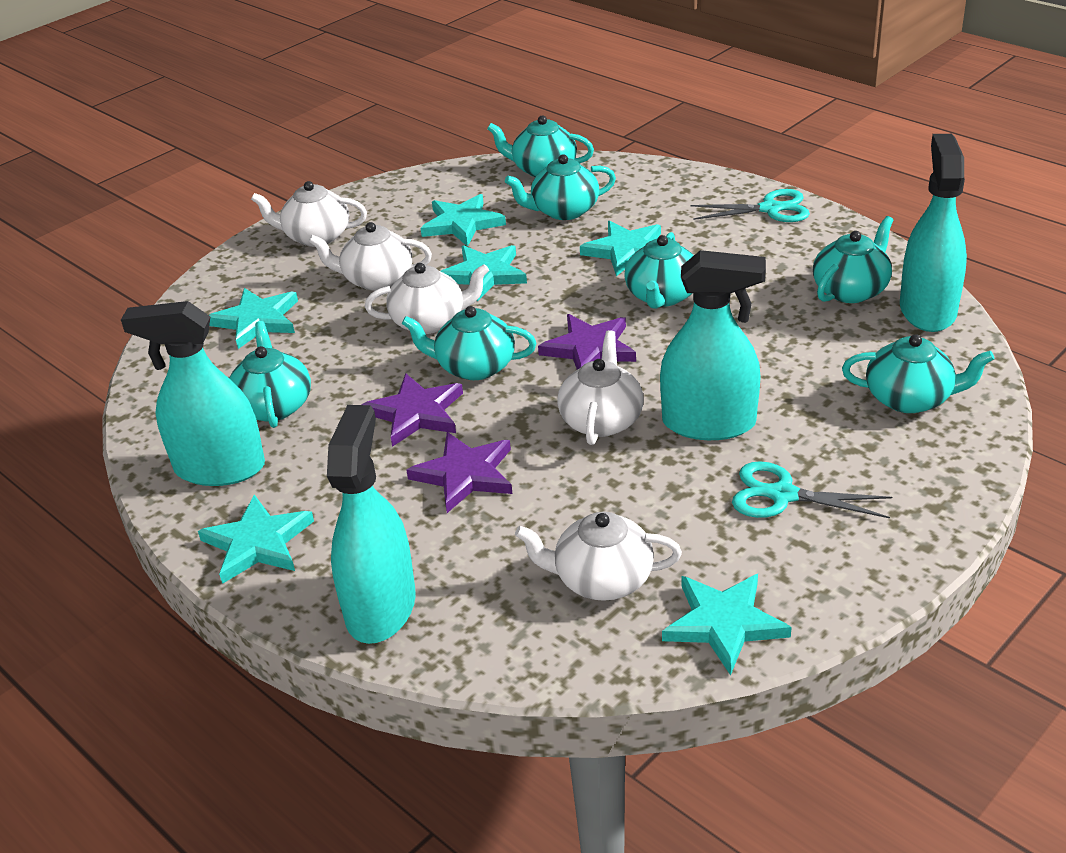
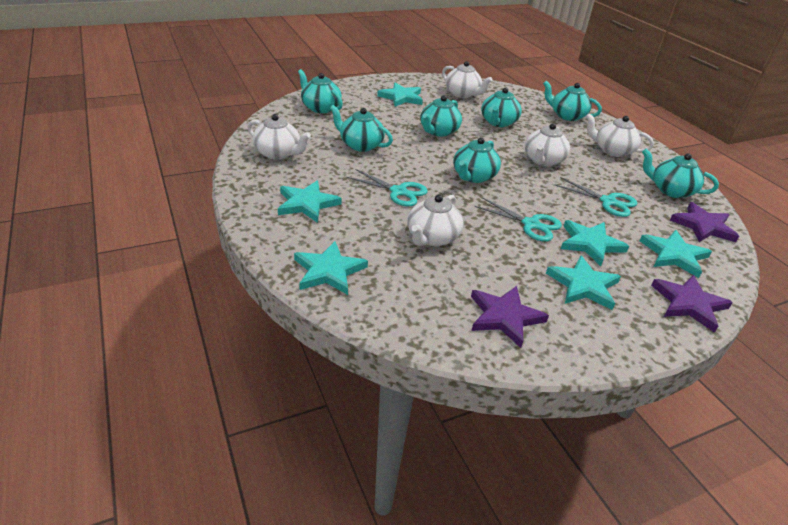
turquoise scissors: [690,189,810,222] [732,461,892,518] = 2 -> [346,169,428,206] [474,197,562,242] [554,177,638,217] = 3
turquoise spray bottle: [121,301,265,486] [327,405,416,644] [660,250,766,440] [900,134,967,332] = 4 -> none = 0

